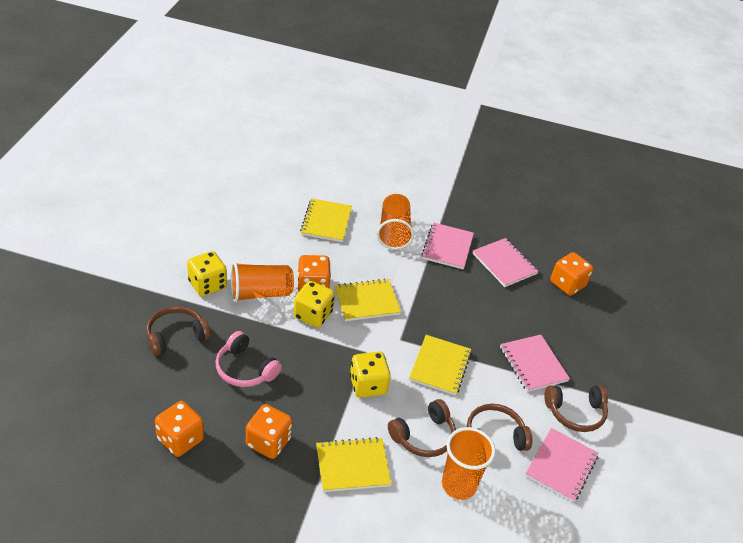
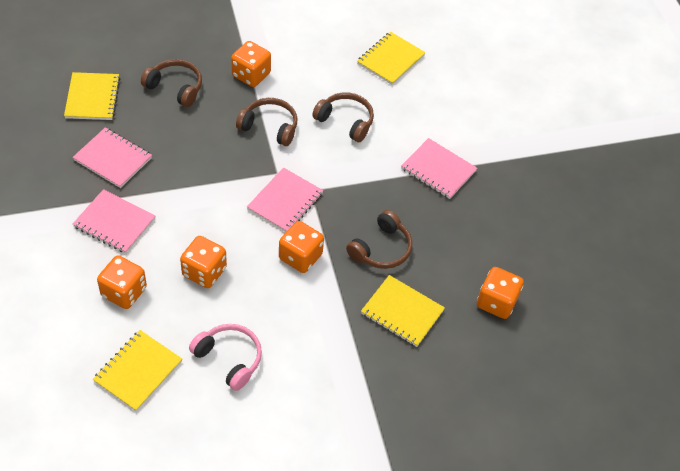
orange cup: [231,262,294,303] [377,194,414,249] [442,427,496,500] = 3 -> none = 0
orange dice: [155,401,204,457] [246,404,293,459] [297,255,331,291] [550,252,593,296] = 4 -> [97,256,147,309] [180,236,227,288] [231,41,271,87] [279,221,324,273] [477,267,524,319] = 5
yellow dice: [187,251,227,296] [294,281,335,328] [350,352,391,398] = 3 -> none = 0

